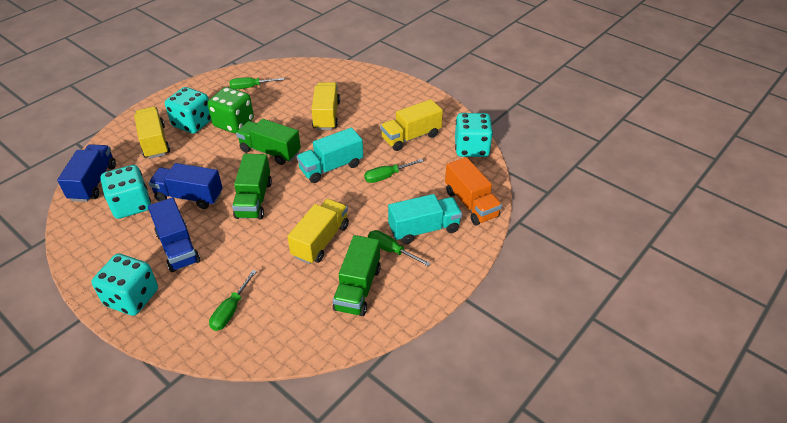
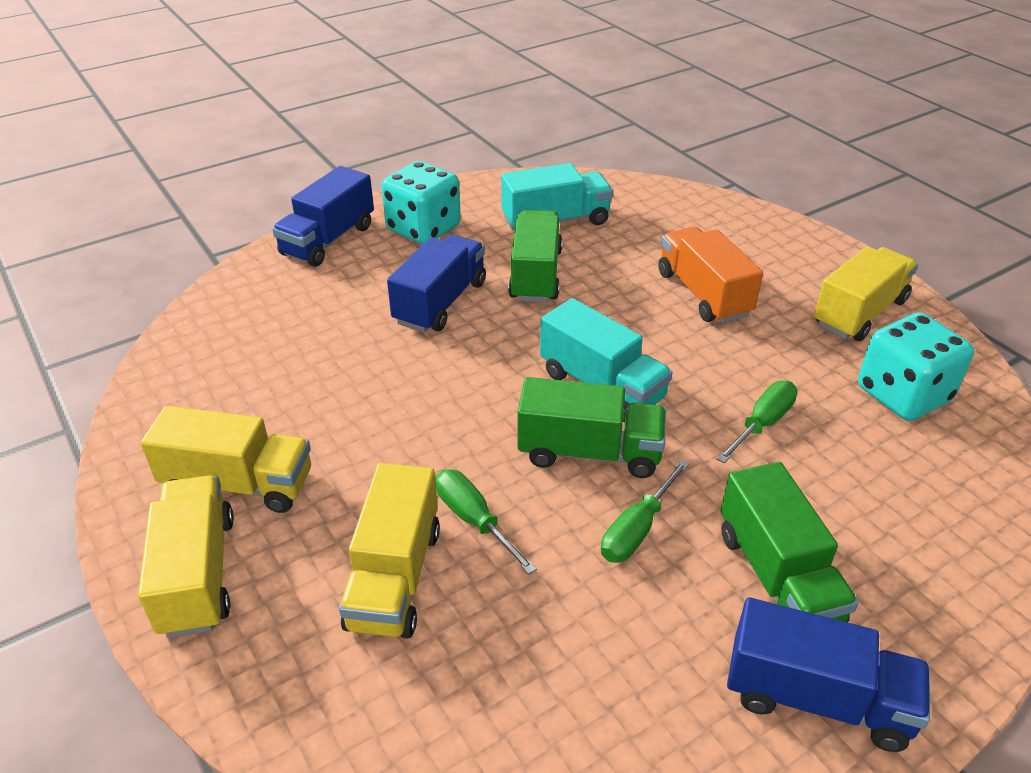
green dice: [208,87,254,133] = 1 -> none = 0
green screwdriver: [209,270,257,331] [229,77,284,89] [364,159,424,183] [368,230,431,266] = 4 -> [435,469,537,574] [601,460,690,563] [716,381,798,463] = 3
turquoise dice: [92,254,158,316] [101,165,151,219] [165,87,211,134] [455,113,493,157] = 4 -> [381,161,461,245] [858,312,974,421] = 2

